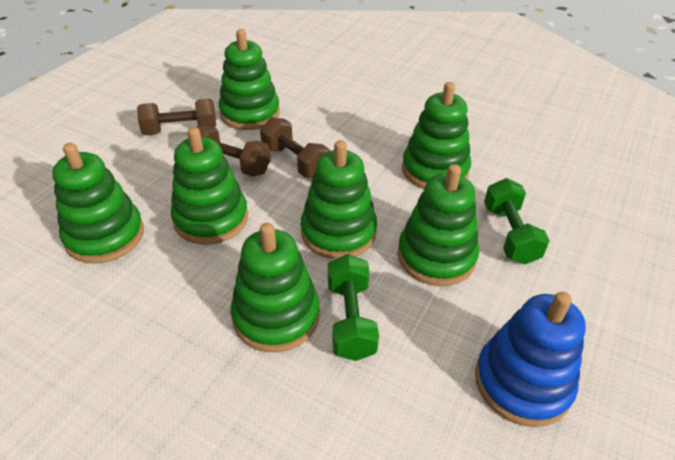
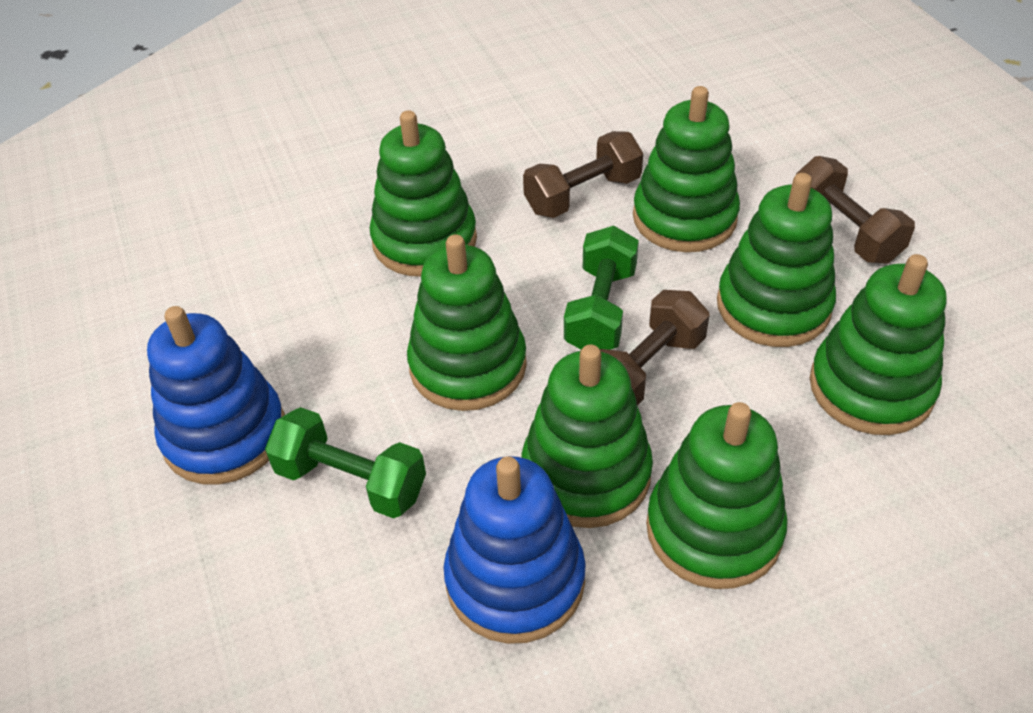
blue stacking toy: [475,292,586,427] = 1 -> [147,306,285,485] [443,456,586,644] = 2

